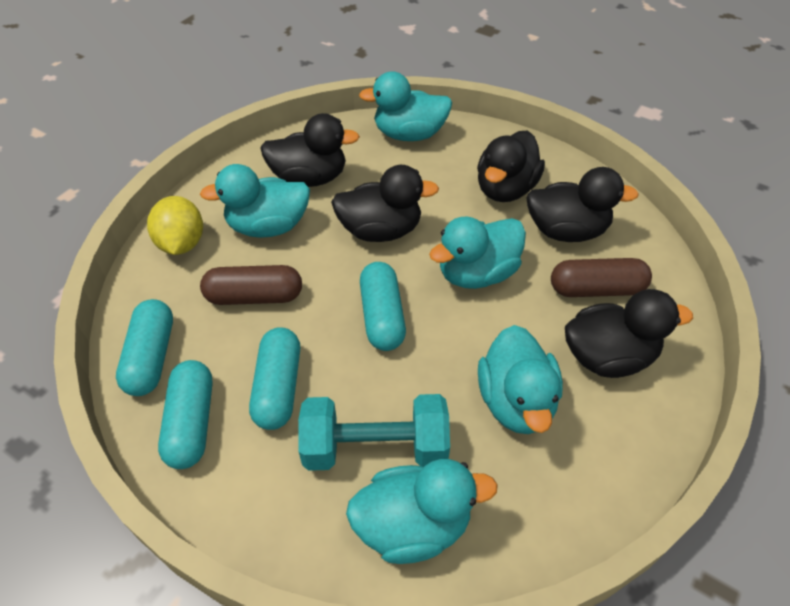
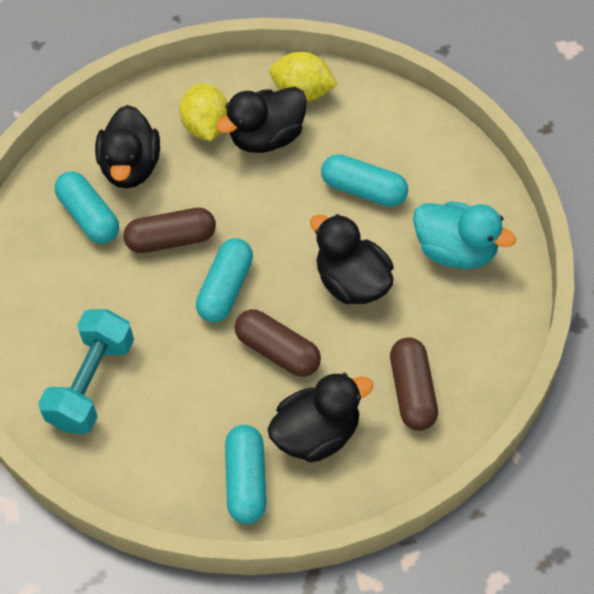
black duck: [261,113,360,187] [331,165,439,242] [477,131,545,202] [526,167,639,242] [565,289,693,378] = 5 -> [95,105,160,188] [216,87,307,153] [267,373,373,463] [310,214,394,304] = 4
brown capsule: [200,265,302,305] [551,258,652,297] = 2 -> [123,208,216,253] [234,309,321,377] [390,337,438,431] = 3
turquoise duck: [200,164,310,238] [346,459,498,564] [359,71,452,141] [429,216,526,289] [478,325,563,434] = 5 -> [413,201,516,269] = 1
yellow lemon: [147,196,203,255] = 1 -> [179,83,228,141] [270,52,338,101] = 2

